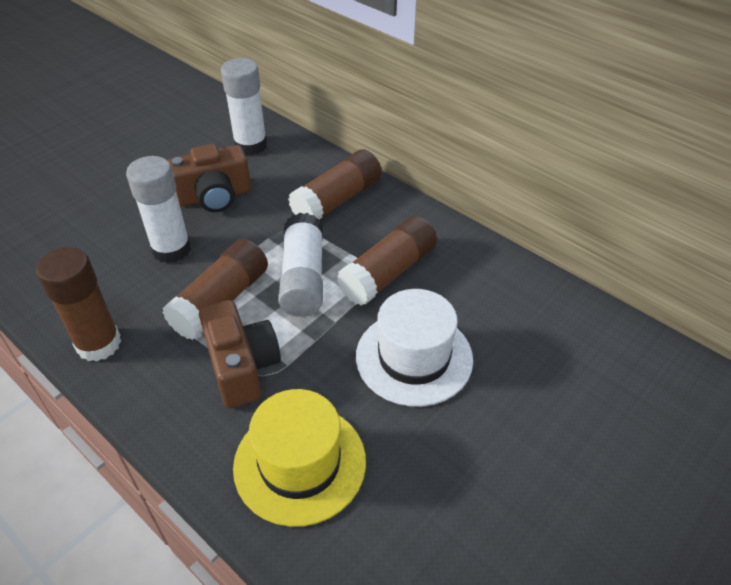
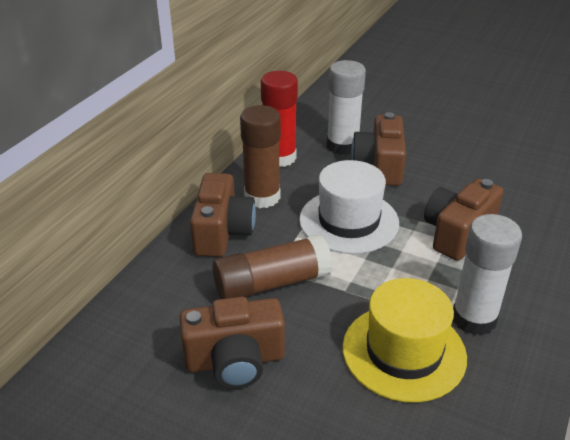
brown camera: [167,144,251,212] [199,300,281,408] = 2 -> [179,297,285,389] [190,173,256,257] [351,112,406,186] [424,178,503,261] = 4
brown glue stick: [36,247,122,362] [162,239,268,340] [288,149,382,219] [337,216,437,306] = 4 -> [212,234,333,299] [240,105,281,208] = 2
red glue stick: none = 0 -> [261,71,298,167] = 1
white glue stick: [126,156,191,263] [221,58,267,155] [278,213,323,317] = 3 -> [327,60,366,155] [453,214,522,335] = 2

